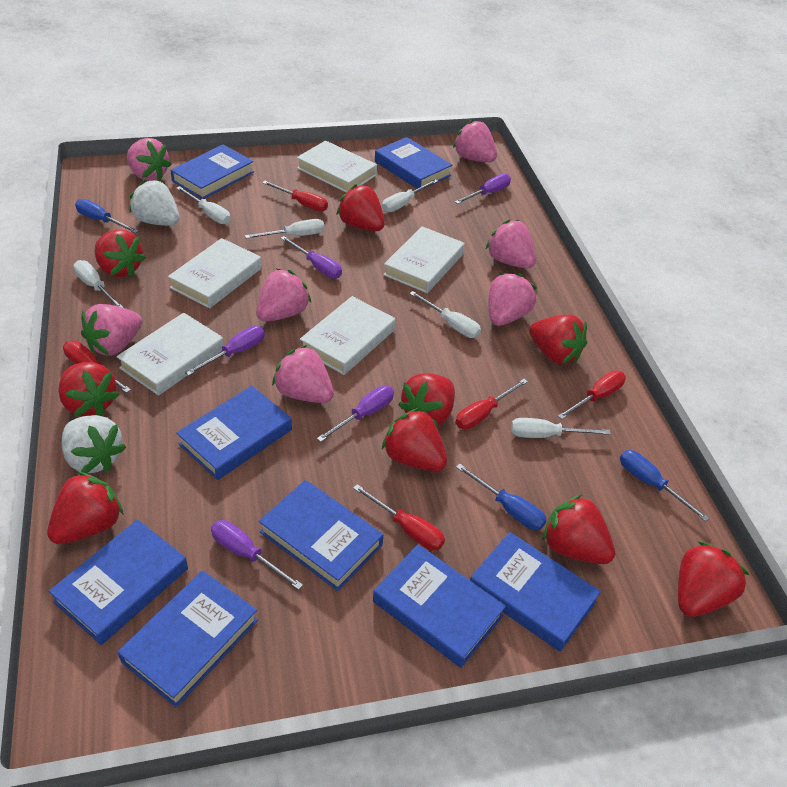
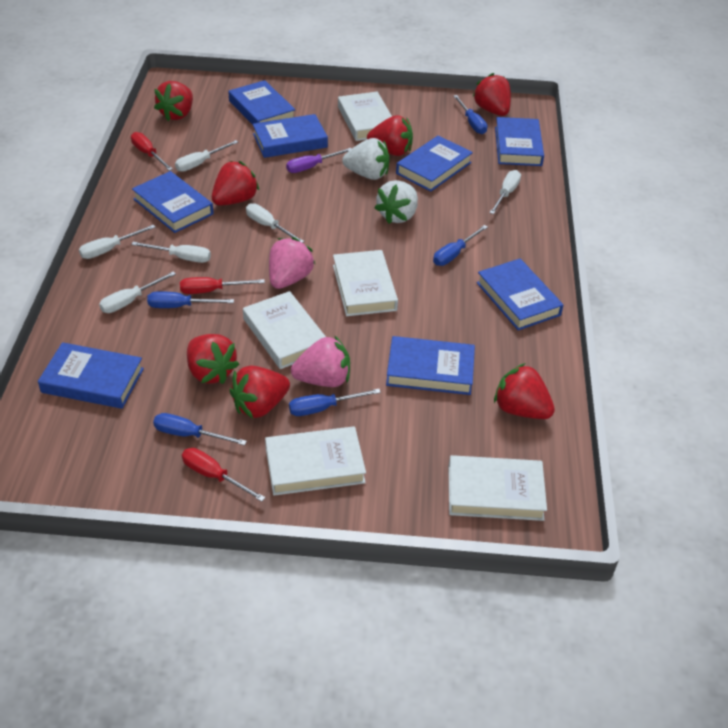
blue screwdriver: [75,199,139,233] [456,464,546,530] [620,450,709,522] = 3 -> [147,291,234,308] [153,413,247,446] [289,389,381,416] [433,225,488,266] [454,95,487,134] = 5
pink strawberry: [81,304,142,356] [127,138,172,181] [256,269,311,322] [272,345,334,403] [453,120,497,162] [485,219,536,268] [488,273,537,326] = 7 -> [269,237,315,289] [291,335,350,387] = 2
purple screwdriver: [185,326,265,376] [211,520,303,590] [281,236,342,278] [317,386,394,442] [455,174,511,204] = 5 -> [286,148,352,173] = 1
red screwdriver: [63,341,131,393] [262,181,328,212] [353,484,445,551] [456,379,528,429] [558,371,626,419] = 5 -> [131,132,173,171] [180,277,265,294] [182,448,265,502] = 3
red strawberry: [47,472,124,544] [59,362,119,417] [94,230,146,277] [336,184,385,231] [382,408,447,471] [398,373,455,427] [529,315,587,365] [542,494,615,564] [678,541,749,617] = 9 -> [154,81,193,121] [187,334,239,384] [212,161,259,206] [230,366,290,418] [367,115,413,156] [472,73,511,116] [494,363,555,419] = 7

